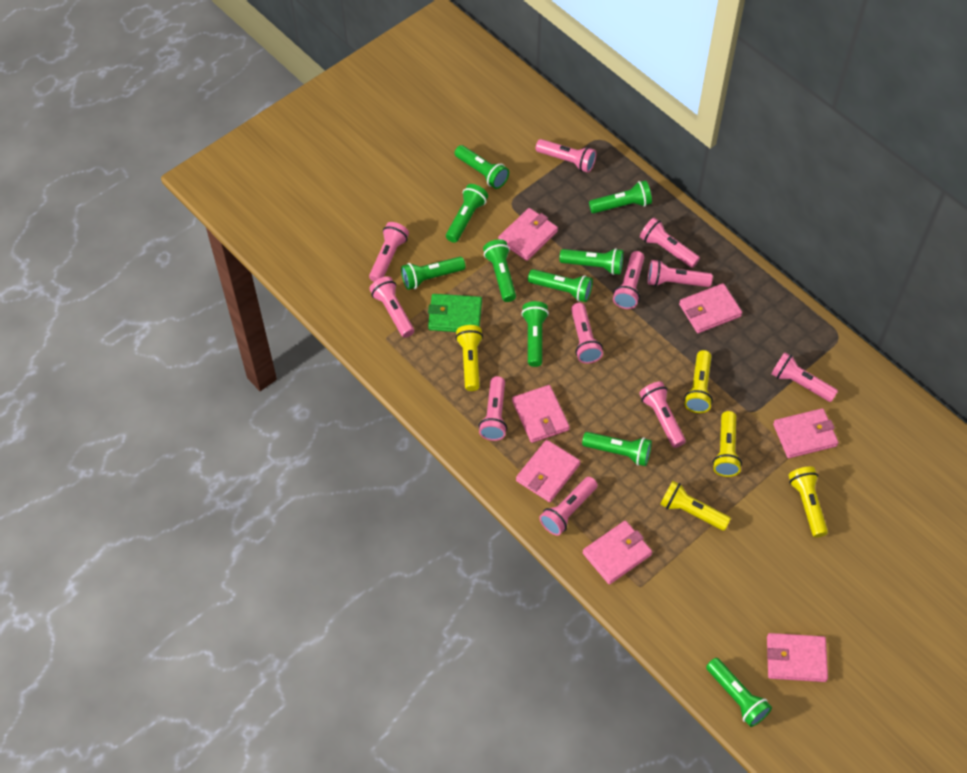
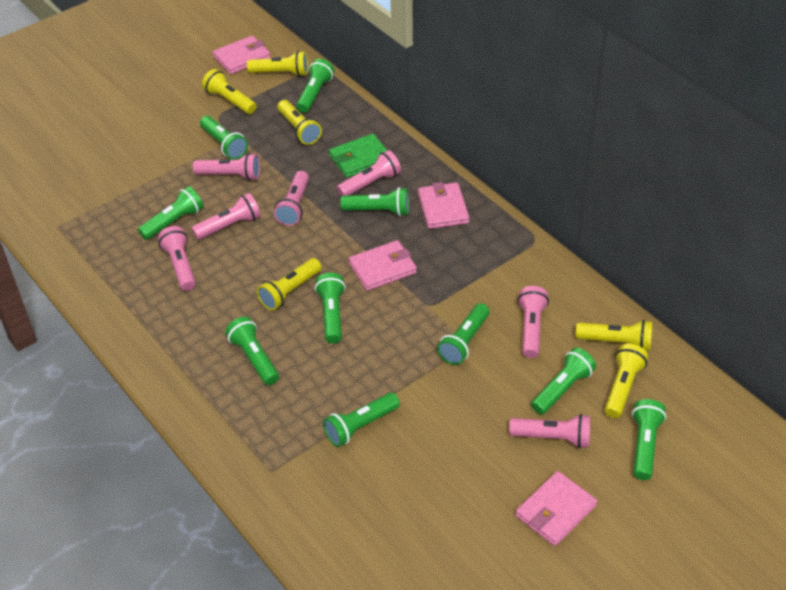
pink flashlight: [369,222,409,282] [370,276,414,338] [479,376,507,441] [535,139,596,173] [539,477,598,536] [571,303,603,364] [613,251,644,309] [639,381,686,448] [640,218,700,268] [648,260,713,287] [771,352,838,402] = 11 -> [158,226,196,291] [192,193,261,240] [193,153,260,181] [274,171,309,226] [337,150,401,197] [509,414,590,449] [517,286,549,358] = 7
pink wallet: [498,208,558,261] [512,385,570,443] [516,440,580,502] [583,521,652,585] [679,283,742,333] [767,633,828,682] [773,408,838,458] = 7 -> [213,35,271,74] [349,240,417,291] [418,182,469,229] [515,471,597,546] = 4
yellow flashlight: [456,325,483,391] [660,481,731,531] [684,350,713,413] [713,411,742,477] [788,467,828,538] = 5 -> [202,69,257,114] [247,51,308,77] [257,258,321,311] [277,100,322,145] [576,320,652,351] [604,344,648,418] = 6

